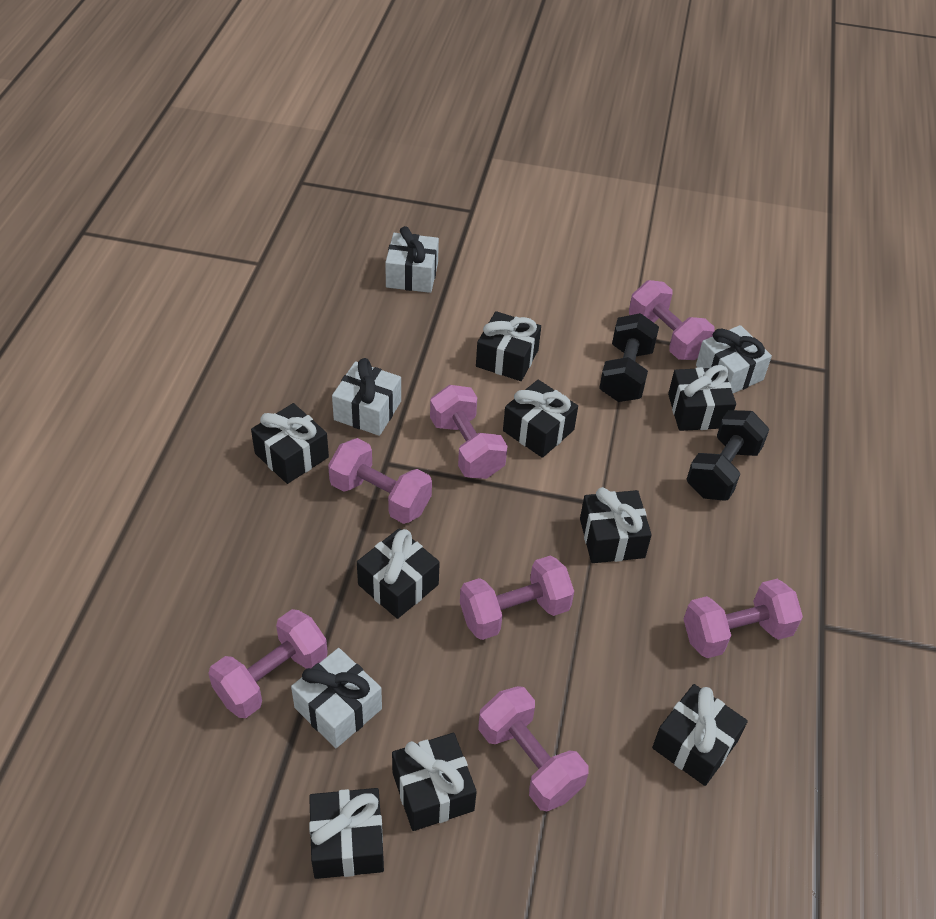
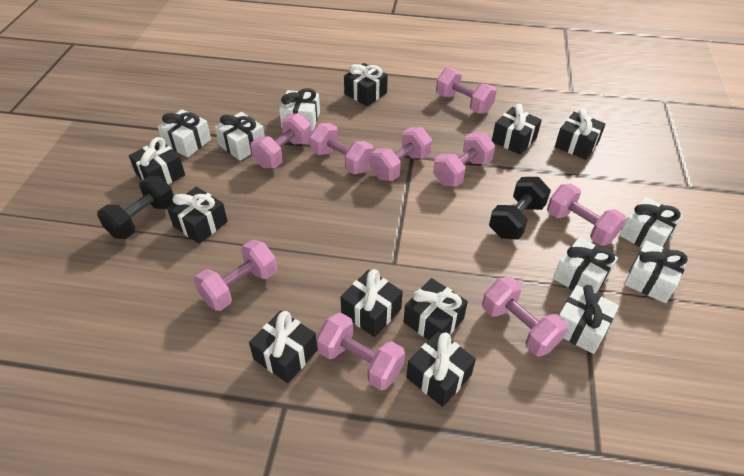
pink dumbbell: [208,609,328,718] [328,438,432,524] [430,385,508,479] [460,556,574,640] [478,686,588,811] [629,280,714,360] [684,579,803,658] = 7 -> [194,240,277,311] [251,113,311,168] [309,123,374,174] [316,313,405,390] [370,127,432,181] [433,133,495,187] [436,68,497,113] [482,277,568,356] [547,183,626,246] = 9
white gift: [291,648,382,748] [332,358,401,436] [385,226,439,293] [696,325,772,393] = 4 -> [157,109,211,157] [215,112,265,161] [279,88,320,131] [553,237,618,293] [559,285,619,354] [619,197,683,248] [624,240,688,303] = 7

